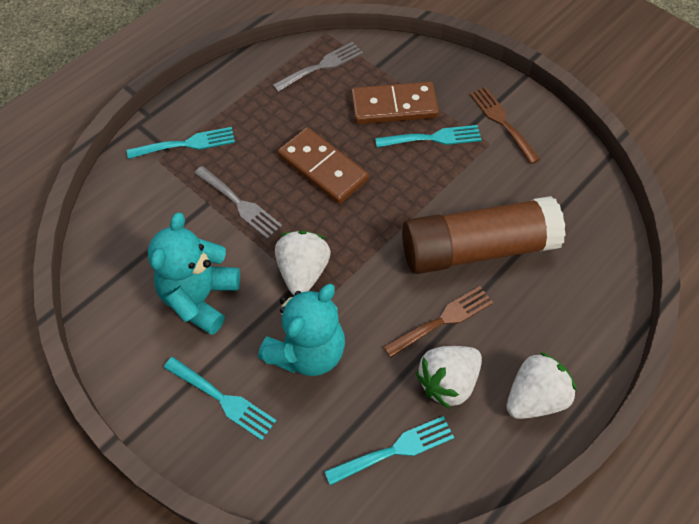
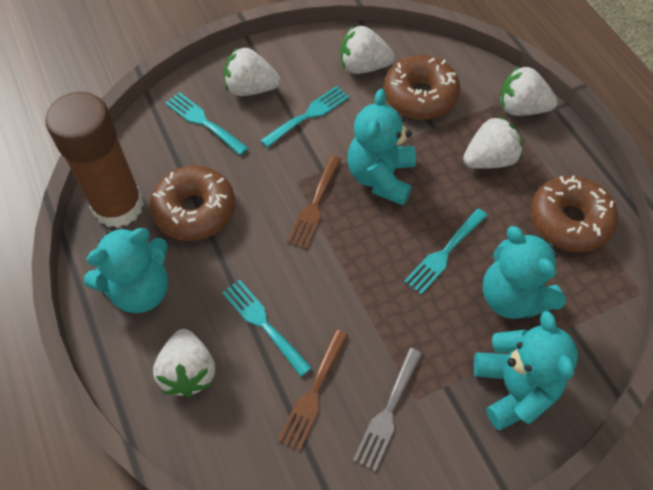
brown domino: [278,127,369,204] [351,82,439,124] = 2 -> none = 0
brown donut: none = 0 -> [150,165,235,241] [383,55,461,120] [530,176,618,252] = 3
grey fork: [194,166,282,239] [273,42,363,92] = 2 -> [353,348,422,472] = 1
turquoise teddy bear: [148,212,240,335] [258,284,345,376] = 2 -> [84,227,168,313] [348,89,416,205] [474,311,578,430] [483,226,566,319] = 4
white strawberry: [275,231,331,295] [416,346,482,409] [506,352,577,419] = 3 -> [153,329,215,397] [224,47,280,96] [340,25,395,74] [463,116,523,169] [500,66,557,116] = 5

